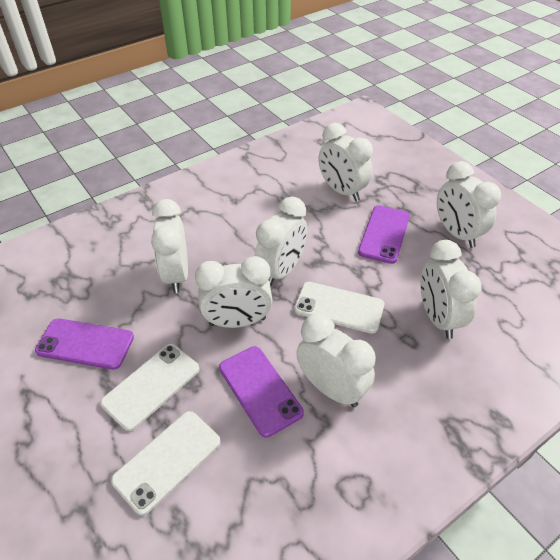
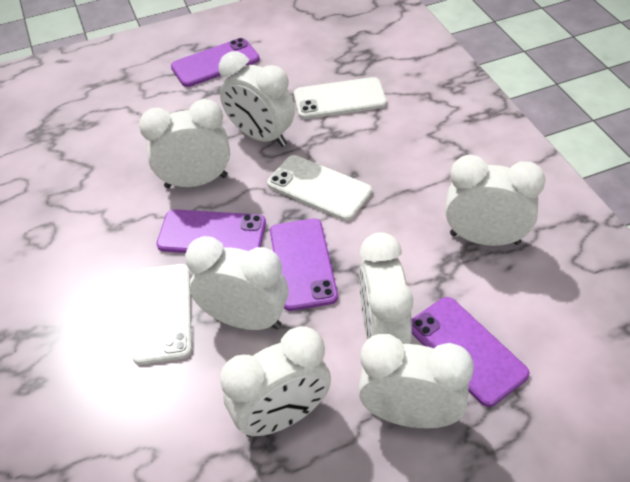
purple phone: [35,318,134,370] [219,346,304,437] [358,205,410,264] = 3 -> [157,209,266,253] [171,38,260,87] [270,218,338,311] [411,297,530,407] = 4

